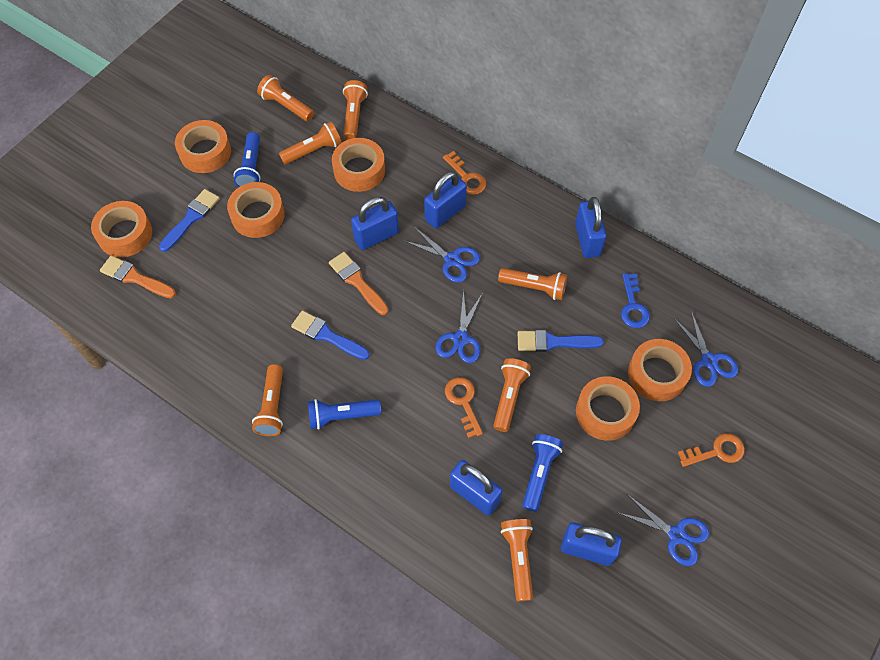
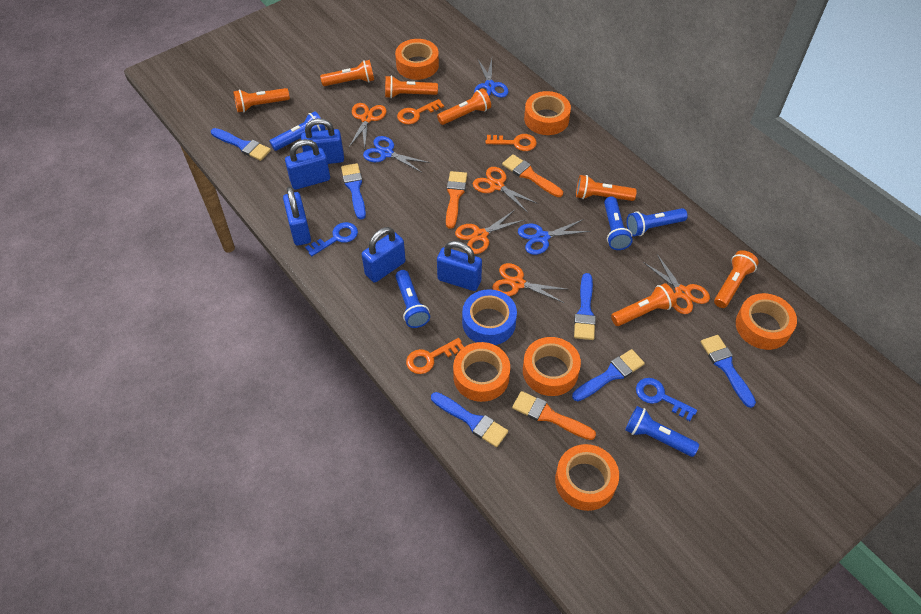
blue brush: [159,189,220,252] [291,310,370,360] [518,330,604,352] = 3 -> [211,128,271,161] [341,163,366,219] [431,392,508,447] [572,349,645,401] [574,273,596,340] [701,335,756,408] = 6
blue flashlight: [233,132,260,187] [308,399,381,430] [522,434,563,512] = 3 -> [269,111,326,151] [395,270,430,328] [604,196,633,250] [625,406,699,457] [627,208,688,236] = 5
blue key: [621,273,650,328] = 1 -> [305,222,358,256] [636,378,697,421] = 2
blue scissors: [405,227,480,283] [435,291,482,363] [617,494,709,566] [674,311,738,387] = 4 -> [363,136,430,173] [474,59,509,98] [518,219,591,255] = 3
blue tape: none = 0 -> [462,289,517,345] = 1
orange brush: [100,255,176,298] [329,252,389,315] = 2 -> [446,171,467,229] [502,154,563,197] [512,391,596,440] = 3
orange scissors: none = 0 -> [349,103,387,149] [455,210,524,254] [473,167,538,213] [492,263,569,303] [643,254,710,314] = 5

